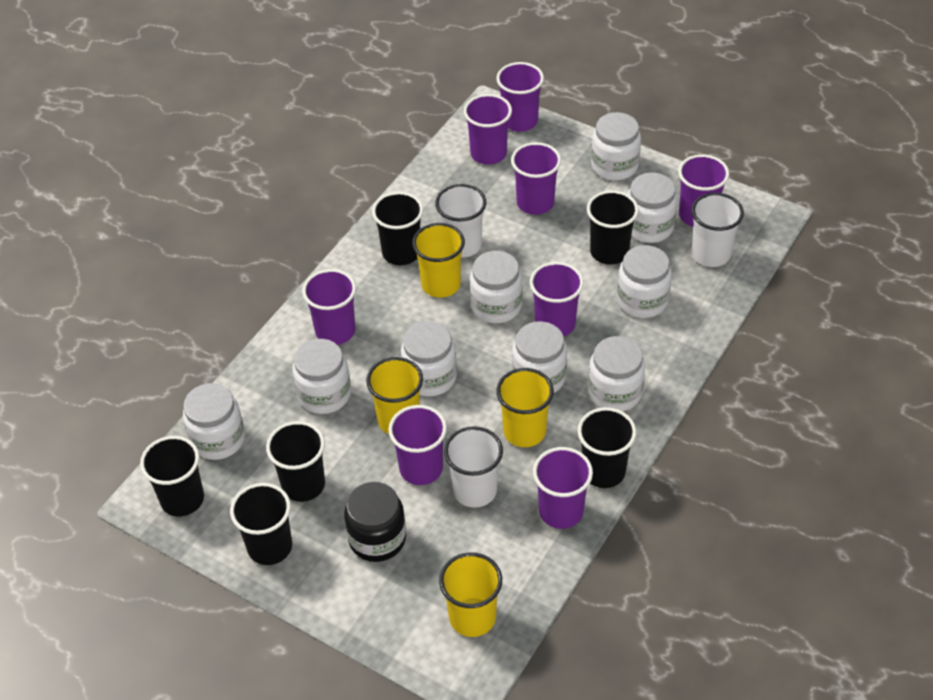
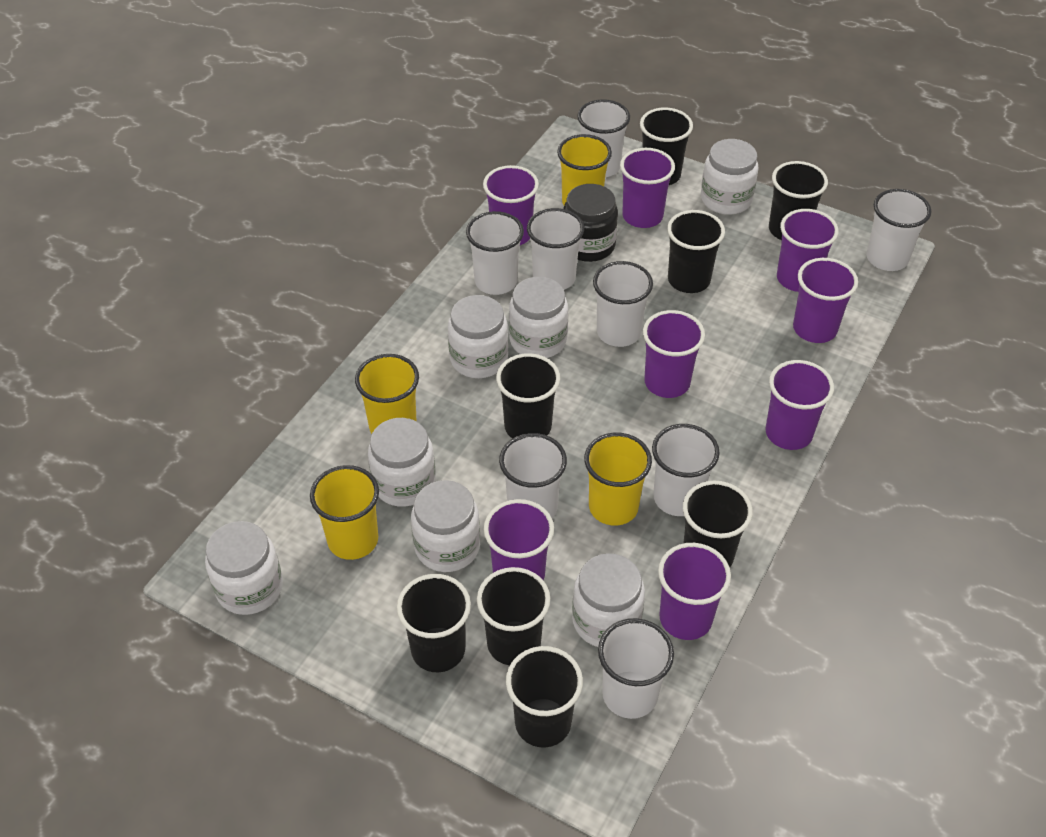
black cup: [140,436,204,517] [230,483,292,565] [266,421,325,502] [372,192,423,265] [577,407,636,488] [587,190,639,264] = 6 -> [397,574,471,672] [477,567,550,665] [496,353,560,439] [506,646,583,748] [640,108,693,185] [667,210,725,293] [683,481,753,567] [769,161,828,240] = 8
white cup: [435,184,486,258] [444,426,503,508] [691,193,744,267] = 3 -> [466,211,524,295] [499,433,567,518] [527,208,584,290] [577,99,630,177] [593,261,653,347] [598,618,674,719] [652,424,720,516] [866,189,931,271] = 8
white jar: [183,383,245,460] [292,339,351,414] [401,321,457,397] [470,251,523,323] [512,321,567,393] [588,336,645,411] [591,112,641,180] [617,245,672,318] [628,173,677,243] = 9 -> [205,521,283,615] [368,418,436,507] [411,480,480,572] [448,295,508,378] [509,277,568,358] [572,553,645,647] [701,139,759,215] = 7

